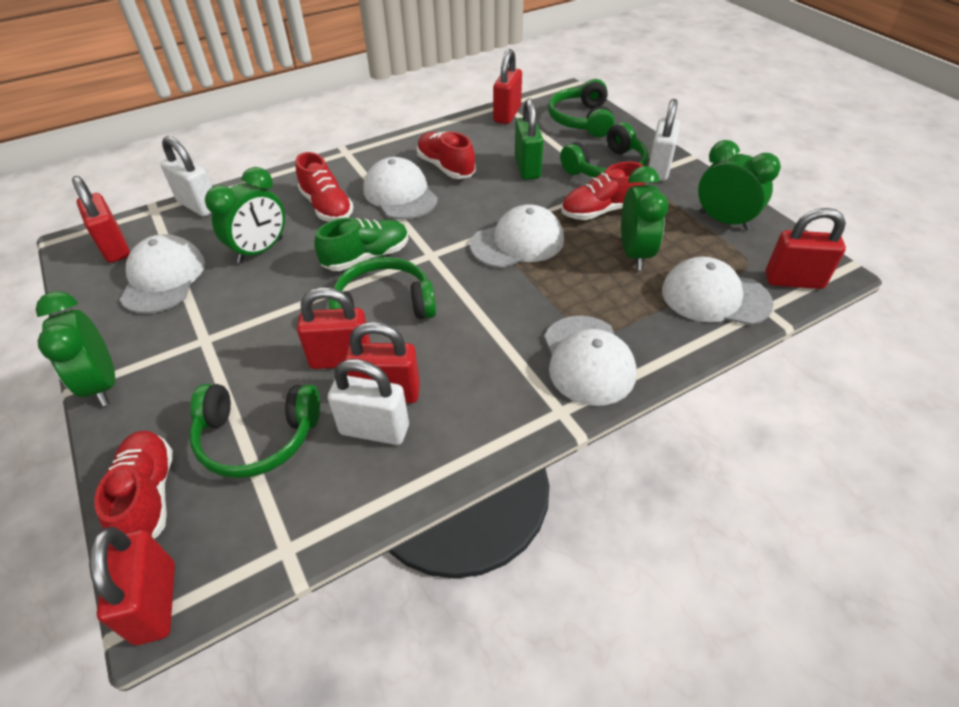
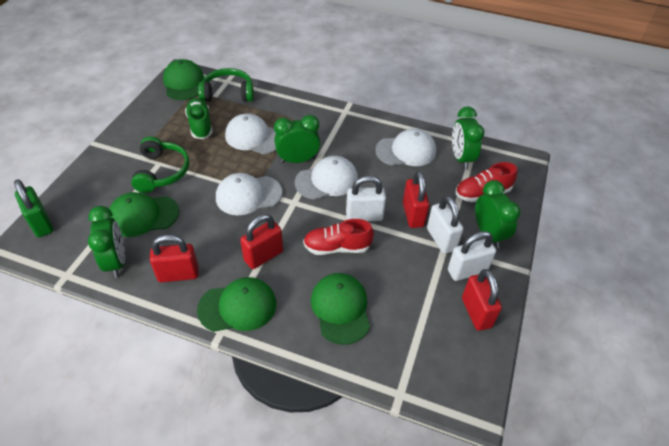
green cap: none = 0 -> [109,192,179,237] [163,59,204,100] [197,277,276,332] [311,273,370,345] = 4
green headphones: [189,384,320,478] [329,257,436,319] [548,79,615,137] [560,122,648,178] = 4 -> [131,136,189,193] [198,68,254,102] = 2
red padlock: [72,176,130,263] [89,527,175,645] [297,287,371,369] [344,322,420,403] [493,49,522,124] [766,208,846,289] = 6 -> [150,234,199,282] [240,214,283,269] [403,171,429,228] [462,269,502,331] = 4
red shoe: [94,431,173,539] [296,152,354,222] [417,132,476,179] [561,161,645,220] = 4 -> [303,219,374,255] [455,162,517,202] = 2
white cap: [120,234,205,314] [363,157,438,220] [470,204,564,268] [544,316,637,406] [662,257,773,325] = 5 -> [216,173,282,215] [225,113,276,154] [295,156,358,200] [375,129,436,166] = 4

